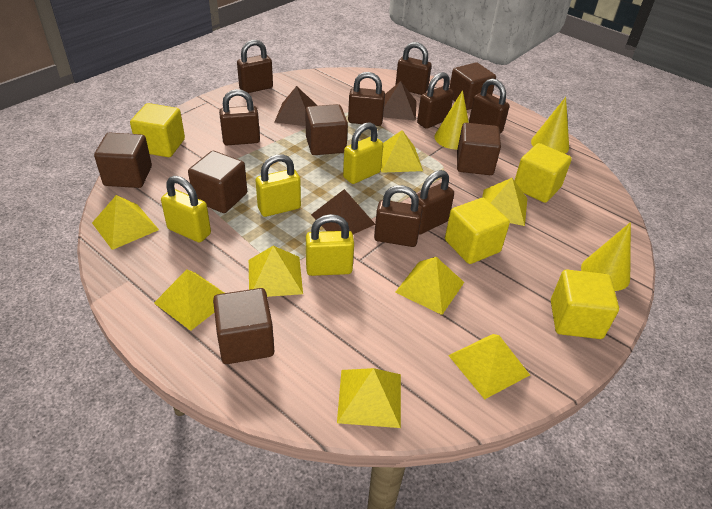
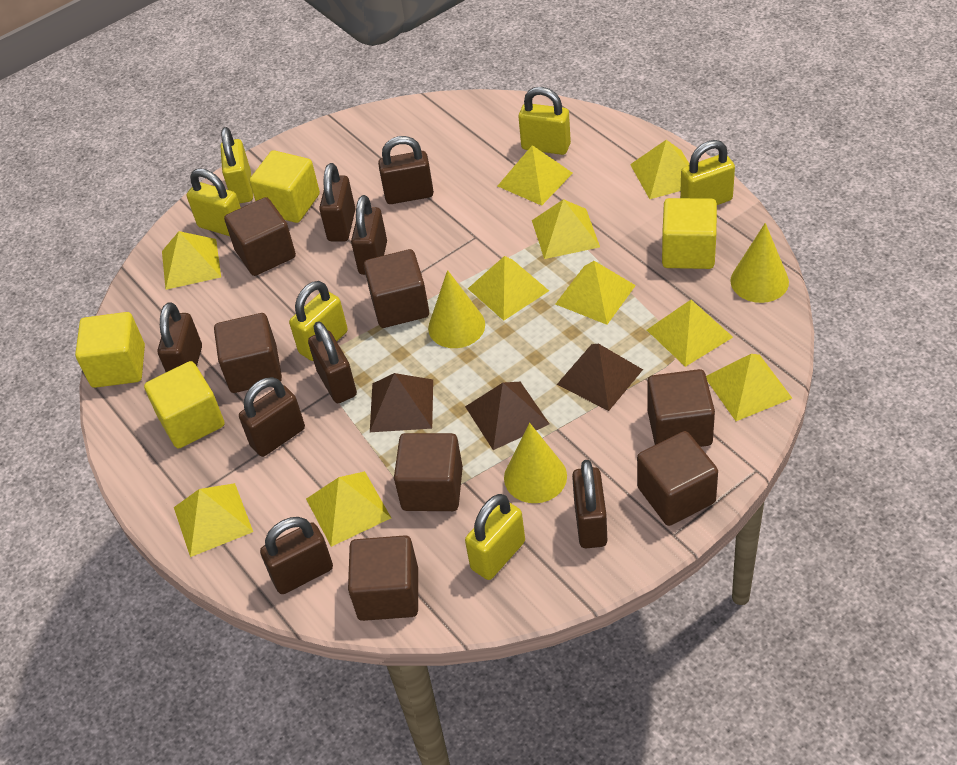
brown cube: [94,132,152,188] [188,151,247,213] [213,288,274,364] [306,104,348,155] [449,62,496,110] [457,123,501,175] = 6 -> [214,313,282,393] [224,197,296,276] [348,535,418,621] [364,249,429,328] [394,433,463,511] [637,431,718,526] [647,369,715,447] = 7
yellow padlock: [161,176,211,243] [256,154,301,217] [306,214,354,276] [343,122,383,184] = 4 -> [187,168,241,236] [221,127,253,204] [289,281,348,361] [465,494,525,580] [519,87,571,155] [680,140,735,205] = 6
yellow pyramid: [92,195,159,250] [154,269,224,331] [249,246,303,297] [337,368,401,428] [381,130,423,173] [395,257,464,315] [448,334,530,399] [482,178,527,226] = 8 -> [162,231,221,290] [174,483,253,557] [306,471,391,547] [468,256,549,321] [498,145,573,206] [532,199,600,259] [556,261,636,325] [630,140,690,199] [647,300,733,367] [706,354,792,421] = 10

